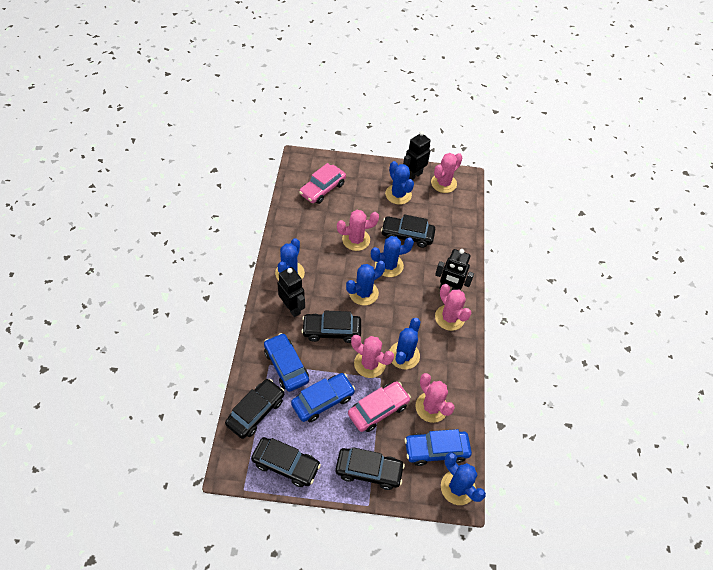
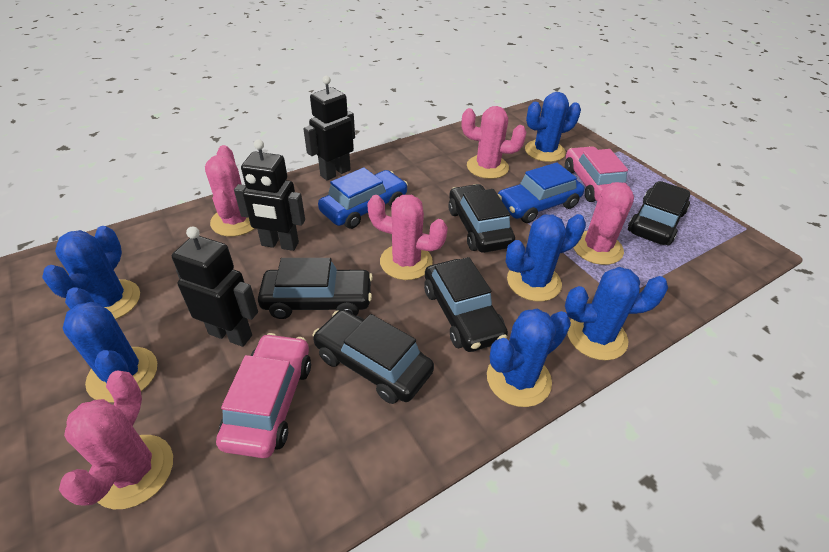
blue car: [264,333,309,392] [291,373,355,422] [404,429,472,466] = 3 -> [318,167,408,229] [497,162,585,223] = 2

